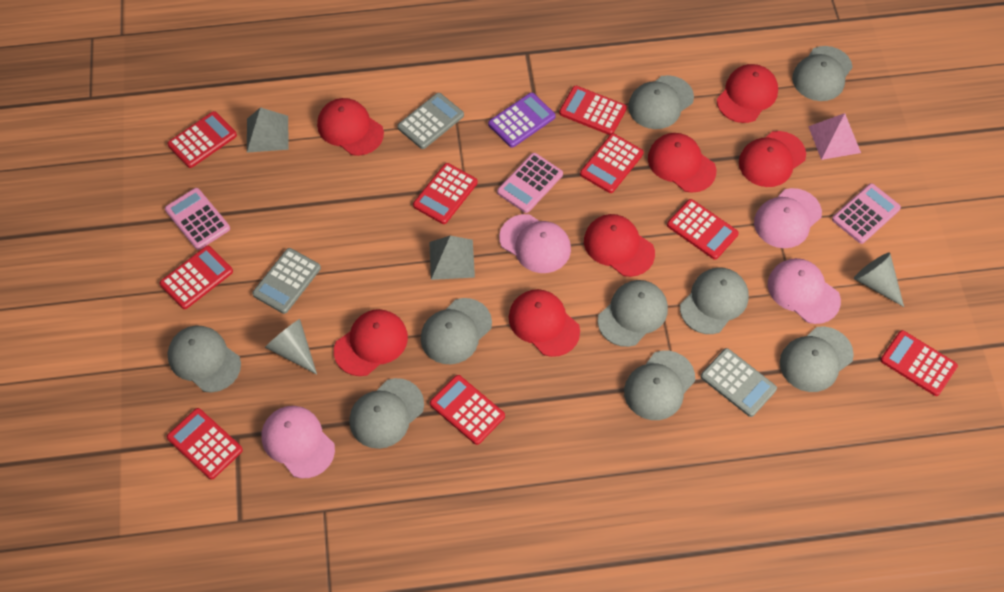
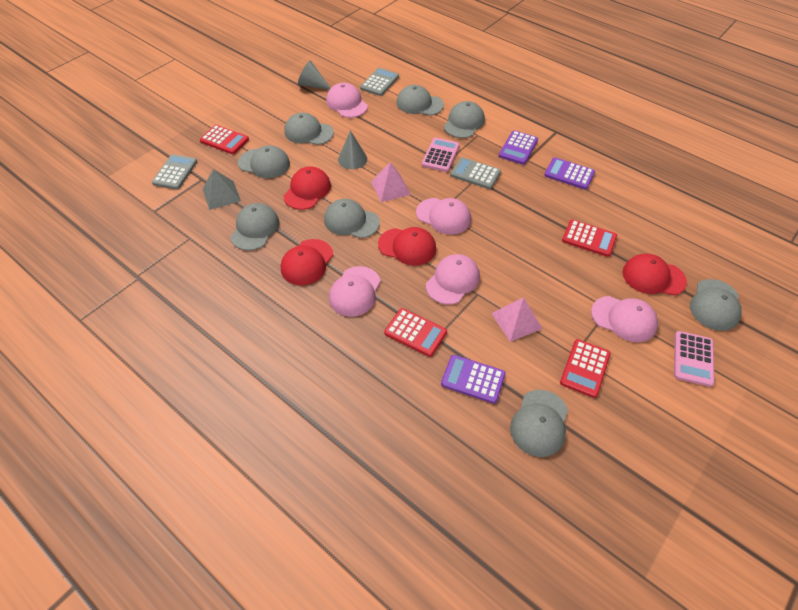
grey cap: [167,326,241,392] [349,378,424,449] [421,298,492,364] [598,280,668,347] [624,351,695,420] [628,75,694,129] [680,267,749,334] [780,326,854,392] [792,46,853,101] = 9 -> [230,203,279,251] [238,145,290,178] [284,113,334,145] [324,199,380,238] [396,85,444,116] [444,101,485,138] [510,390,568,457] [690,279,742,331] = 8
grey pyramid: [247,107,289,153] [429,236,475,280] = 2 -> [203,169,241,210] = 1
pink calculator: [165,188,230,250] [497,153,563,213] [832,183,901,244] = 3 -> [422,138,460,172] [674,331,715,387] = 2
pink cap: [262,406,335,479] [499,214,571,273] [754,188,822,248] [768,258,841,324] = 4 -> [326,83,368,118] [329,266,381,317] [416,198,471,235] [426,254,480,305] [591,296,658,342] = 5
pink pyramid: [808,113,861,160] = 1 -> [371,162,411,202] [491,297,543,342] = 2
purple calculator: [488,93,555,148] = 1 -> [441,355,506,404] [499,130,538,165] [544,158,595,190] = 3
red calculator: [160,246,233,309] [167,111,237,168] [167,408,243,480] [413,163,478,224] [430,375,505,445] [559,86,627,135] [580,134,644,193] [667,199,739,259] [880,330,958,396] = 9 -> [200,125,249,154] [385,308,447,357] [560,339,611,398] [562,220,617,257] = 4
red cap: [317,98,384,156] [334,309,408,376] [509,289,580,357] [584,214,655,277] [648,133,716,193] [717,64,778,123] [739,131,806,187] = 7 -> [281,239,333,285] [283,166,331,210] [378,227,436,266] [622,254,687,296] = 4

